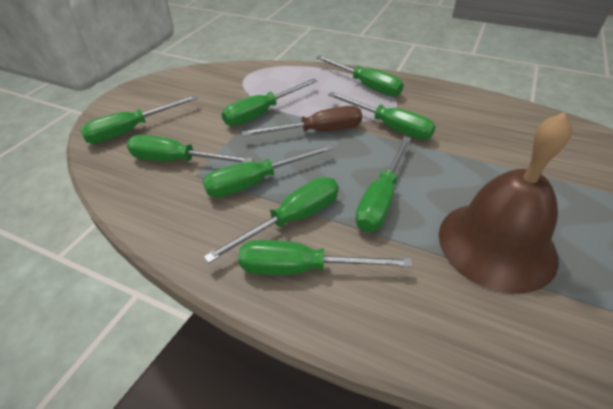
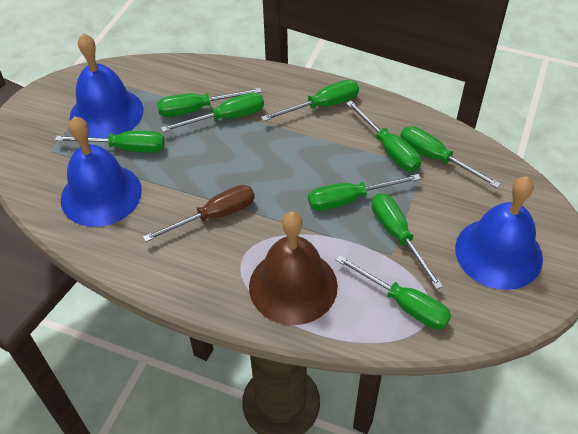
blue bell: none = 0 -> [61,116,142,227] [70,33,143,138] [455,176,543,290] = 3

